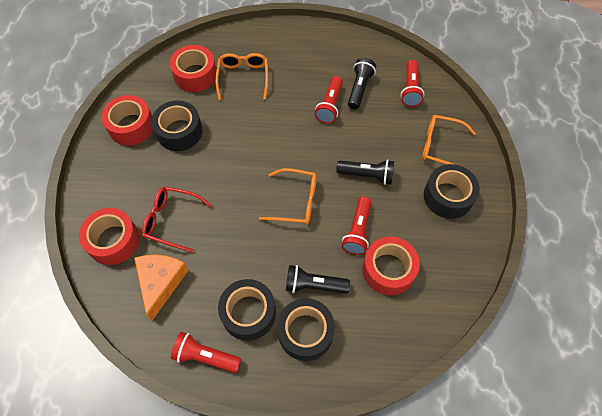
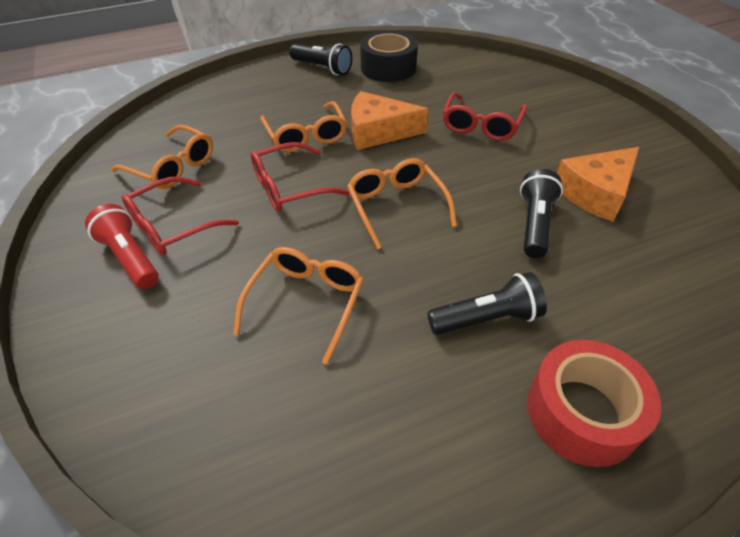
black tape: [151,100,203,151] [218,279,276,341] [277,298,335,361] [424,164,480,219] = 4 -> [360,30,418,82] = 1
orange cheese: [134,255,189,320] = 1 -> [351,91,428,150] [557,147,639,222] = 2
orange glasses: [215,53,268,100] [259,168,317,224] [422,115,476,165] = 3 -> [111,125,213,189] [233,247,364,365] [260,101,347,152] [347,158,457,250] = 4
red flashlight: [171,332,241,373] [315,76,343,124] [342,196,372,255] [401,60,424,107] = 4 -> [85,204,159,289] = 1
red glasses: [142,186,212,253] = 1 -> [122,177,239,255] [251,142,350,212] [443,92,527,141] = 3
red tape: [79,208,139,265] [101,95,153,145] [170,45,216,92] [362,236,420,295] = 4 -> [527,340,661,467] = 1

